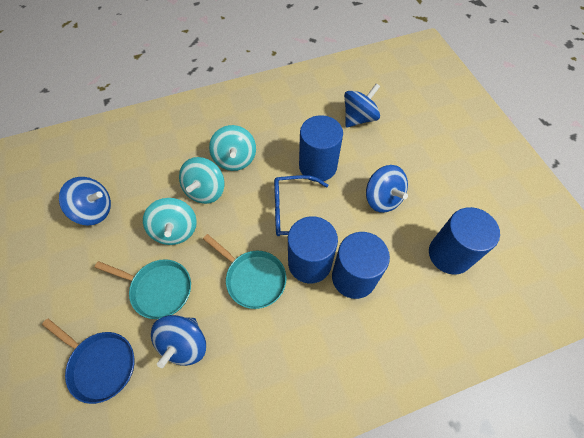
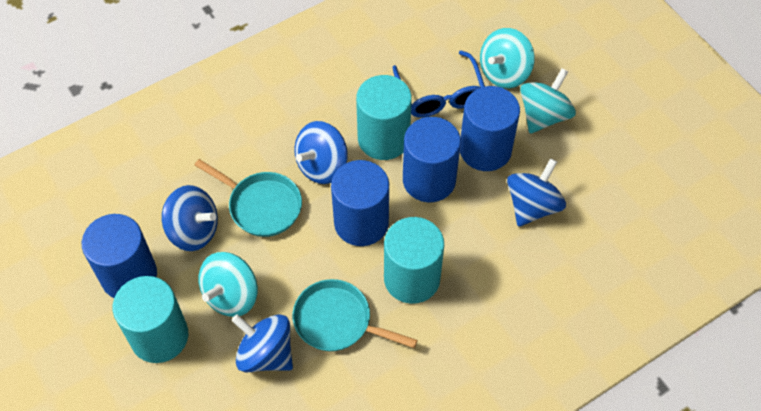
blue pan: [42,319,135,404] = 1 -> none = 0
turquoise cylinder: none = 0 -> [113,276,188,363] [356,75,412,160] [384,217,444,304] = 3

